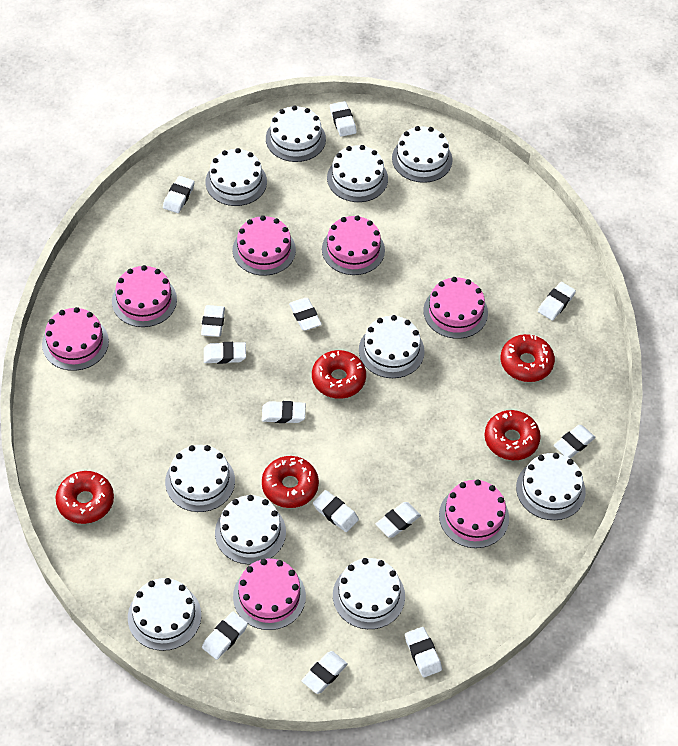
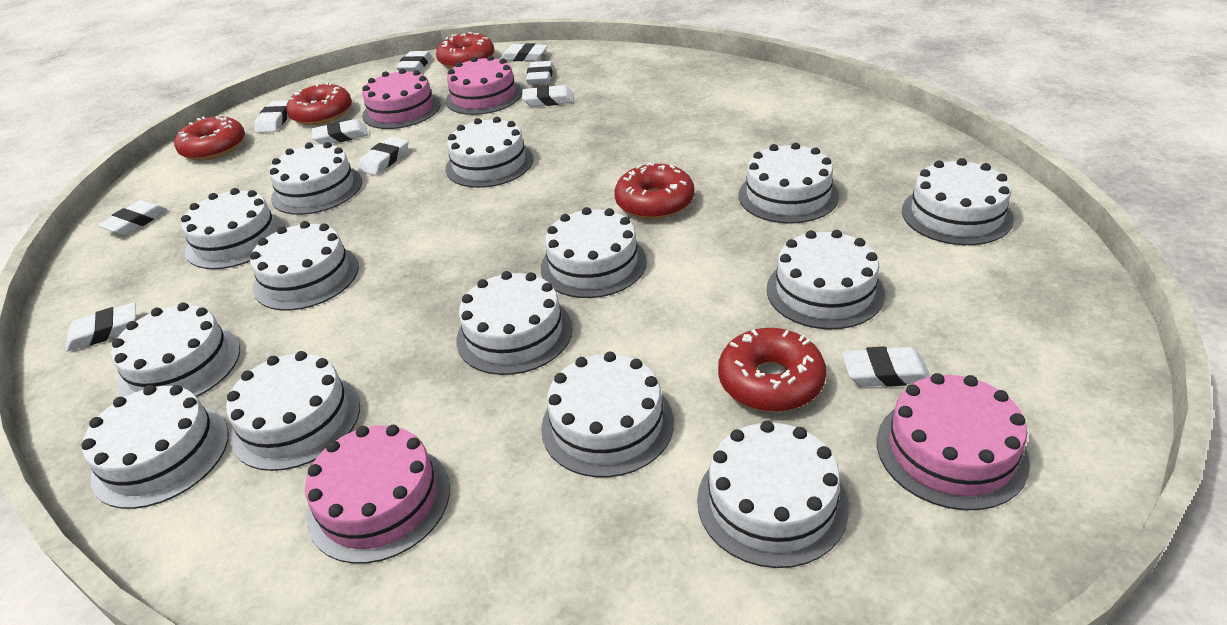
pink cake: [42,307,109,371] [112,265,177,327] [232,215,296,276] [233,559,306,630] [322,215,385,275] [423,277,488,339] [439,479,509,548] = 7 -> [305,425,450,564] [362,69,440,129] [446,55,522,115] [877,373,1030,510] = 4
white cake: [128,578,201,651] [165,445,235,512] [205,148,267,206] [215,495,286,565] [266,105,326,162] [327,145,388,202] [333,558,405,629] [359,315,425,378] [392,126,452,183] [516,453,586,520] = 10 -> [82,385,229,509] [111,303,240,397] [181,188,285,269] [226,351,360,471] [250,221,359,310] [269,142,362,215] [446,117,533,188] [456,271,573,375] [541,207,647,298] [541,352,674,477] [697,421,849,568] [739,143,839,223] [767,230,885,330] [902,158,1014,245] = 14
white eraser: [163,176,195,213] [201,305,225,337] [202,612,248,660] [204,342,246,364] [262,401,306,423] [289,298,322,330] [301,651,348,694] [313,490,359,532] [330,101,357,137] [376,502,421,538] [405,627,442,677] [538,282,576,321] [554,425,596,458] = 13 -> [66,302,136,352] [98,200,168,235] [254,100,289,133] [311,119,368,144] [358,136,409,175] [396,51,432,72] [501,43,548,61] [522,85,574,107] [526,61,553,85] [842,346,931,387] = 10

